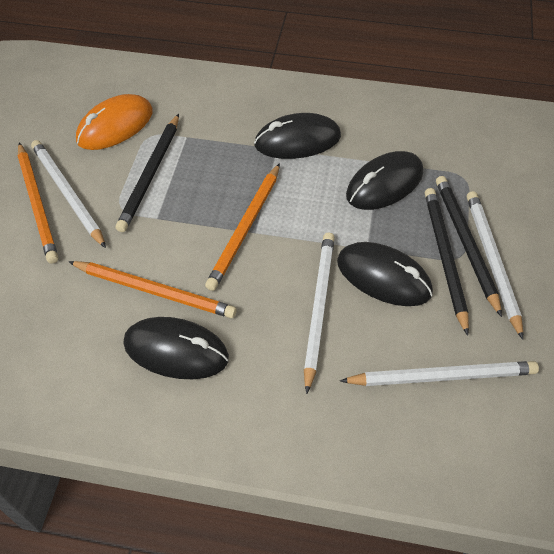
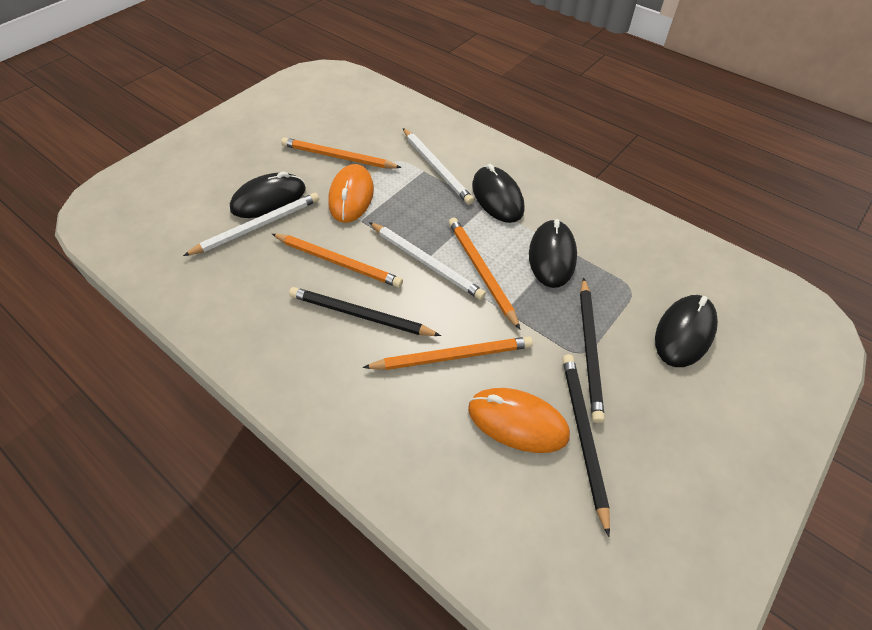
orange mouse: [76,94,153,150] = 1 -> [328,164,374,223] [468,388,570,453] = 2
orange pencil: [17,143,58,264] [68,261,237,318] [205,163,280,291] = 3 -> [272,234,403,287] [281,138,402,168] [363,336,533,370] [449,217,520,329] = 4
white pencil: [31,140,106,248] [304,233,335,394] [340,361,539,386] [467,191,523,340] = 4 -> [183,193,319,256] [369,222,486,300] [403,128,474,205] = 3

